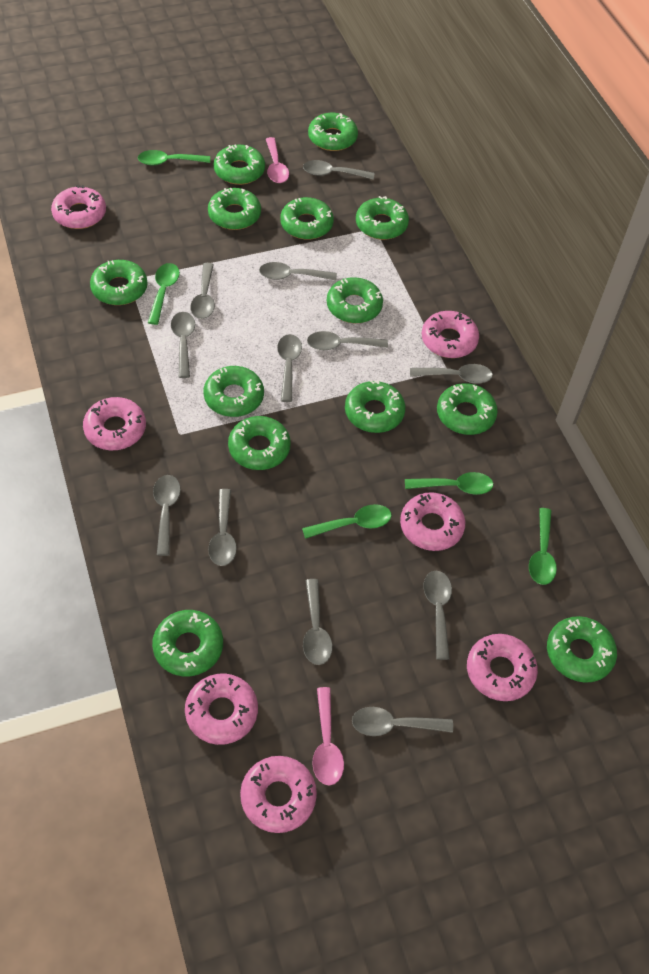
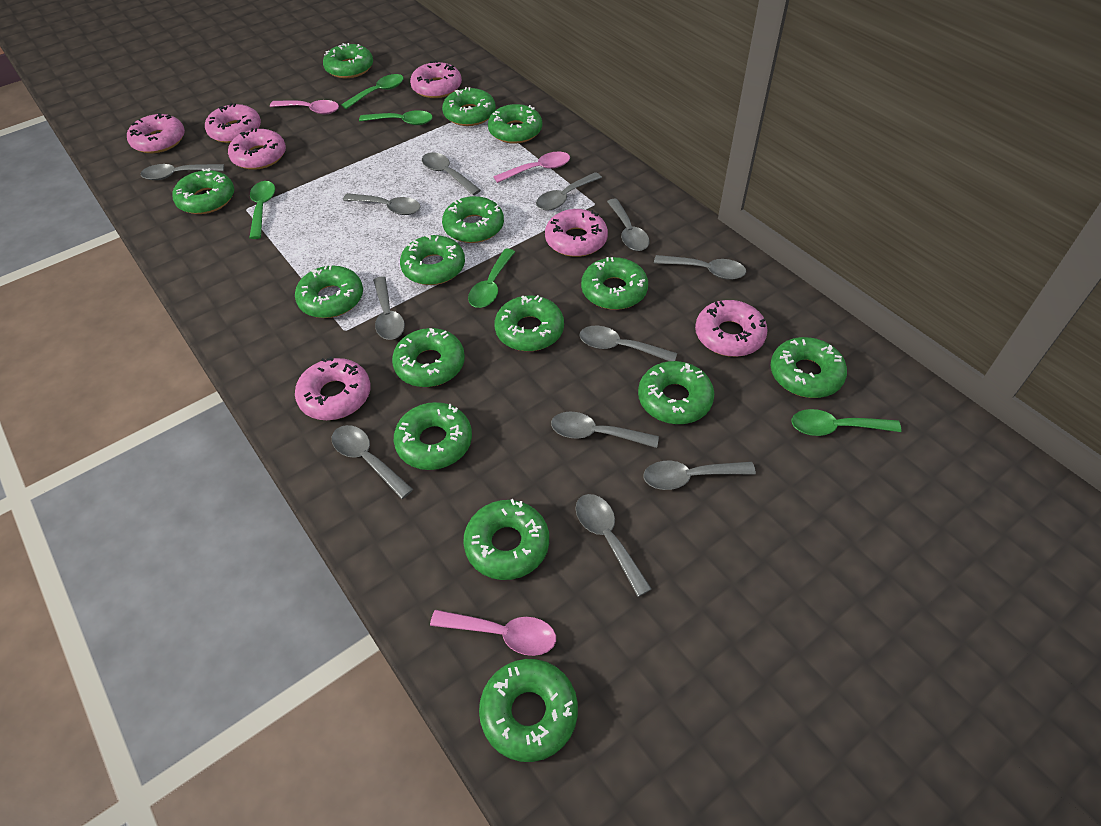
green donut: [90,260,147,305] [152,610,223,676] [204,366,264,417] [208,188,261,230] [214,144,265,185] [228,416,291,470] [280,197,334,240] [308,113,358,151] [327,277,383,323] [345,380,406,433] [356,196,409,240] [437,383,498,435] [547,616,617,683] = 13 -> [172,168,234,214] [295,265,363,318] [323,43,373,78] [392,328,465,387] [394,402,472,470] [400,235,465,285] [442,87,496,126] [442,196,504,243] [463,499,549,580] [479,659,578,762] [488,104,542,144] [495,295,564,351] [581,257,648,310] [638,361,714,424] [771,337,847,398] = 15
pink spoon: [266,137,289,183] [312,687,344,786] = 2 -> [270,100,339,114] [430,610,556,656] [493,152,570,183] = 3

